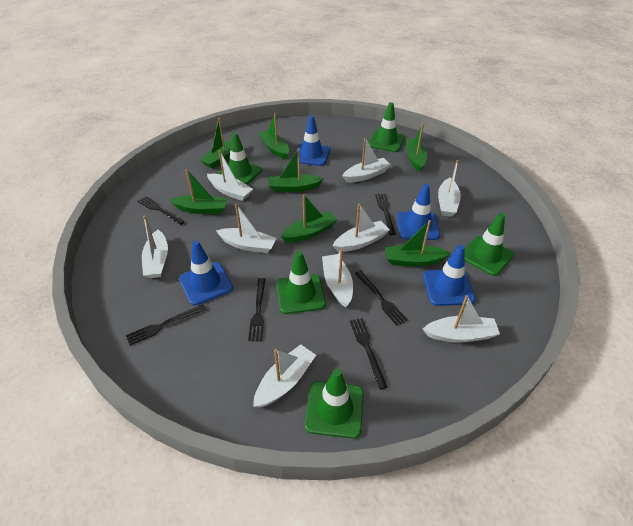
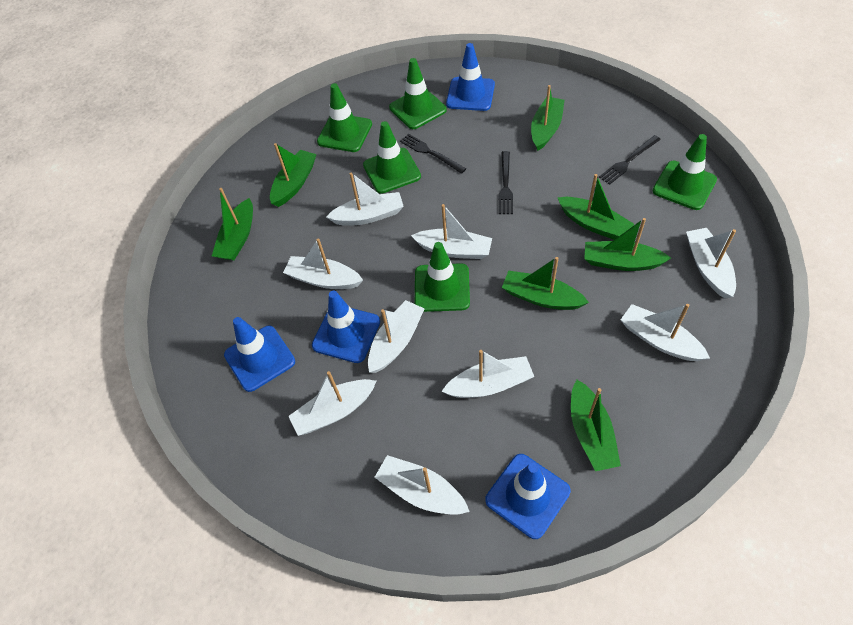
black fork: [126,305,206,346] [138,196,185,225] [248,278,266,341] [350,318,387,390] [355,271,407,326] [375,194,396,235] = 6 -> [400,134,466,174] [499,151,513,214] [599,135,661,184] = 3

